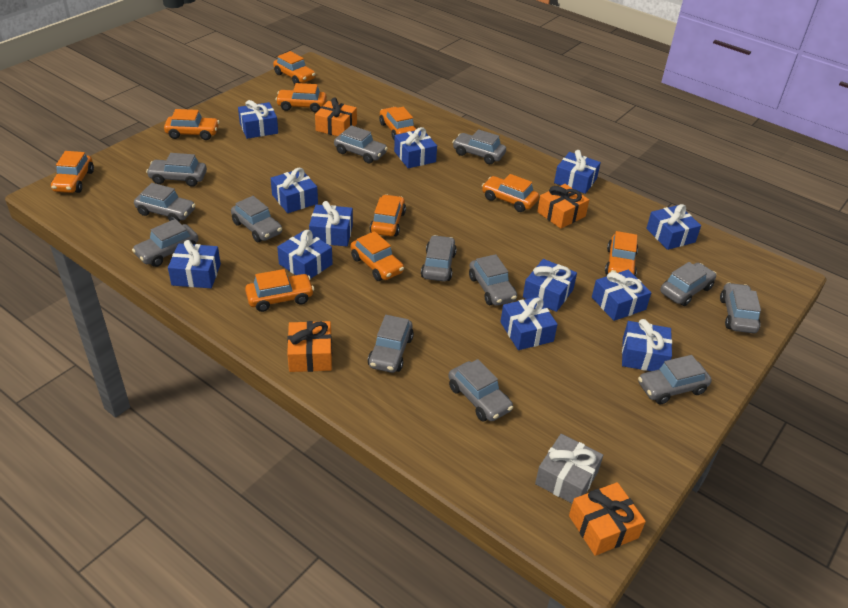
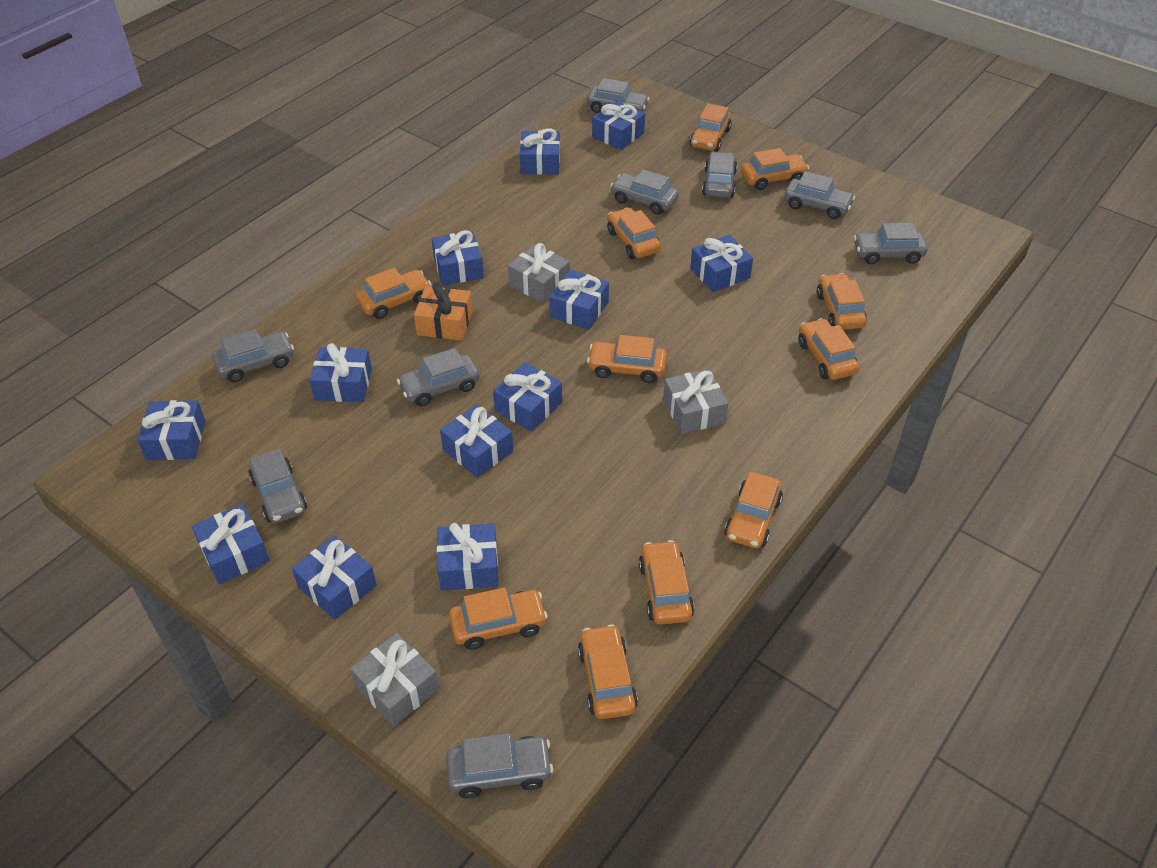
grey car: [132,219,199,267] [134,183,195,222] [146,153,207,187] [231,196,282,242] [334,125,388,163] [368,315,414,373] [421,235,457,281] [448,359,513,421] [452,129,506,164] [469,254,517,306] [638,355,712,405] [660,262,717,306] [720,283,761,333] = 13 -> [212,329,294,383] [249,449,307,523] [397,348,480,406] [446,733,553,799] [587,78,650,113] [610,169,679,215] [702,152,737,198] [784,171,855,219] [854,223,927,264] = 9
grey gift: [535,434,603,503] = 1 -> [350,633,439,726] [508,243,570,303] [663,369,728,434] = 3
orange car: [51,151,94,193] [164,109,219,140] [245,269,314,312] [273,51,315,84] [276,83,327,112] [351,231,404,281] [370,194,406,236] [379,107,416,140] [482,174,539,212] [605,231,638,276] = 10 -> [356,268,432,319] [449,587,548,650] [578,624,638,719] [587,335,667,383] [607,208,661,259] [639,540,694,625] [690,103,732,152] [724,472,783,548] [741,148,809,190] [798,318,859,380] [817,273,867,330] = 11
orange gift: [287,321,332,372] [315,97,357,136] [537,184,589,229] [569,482,646,556] = 4 -> [414,283,473,341] = 1

